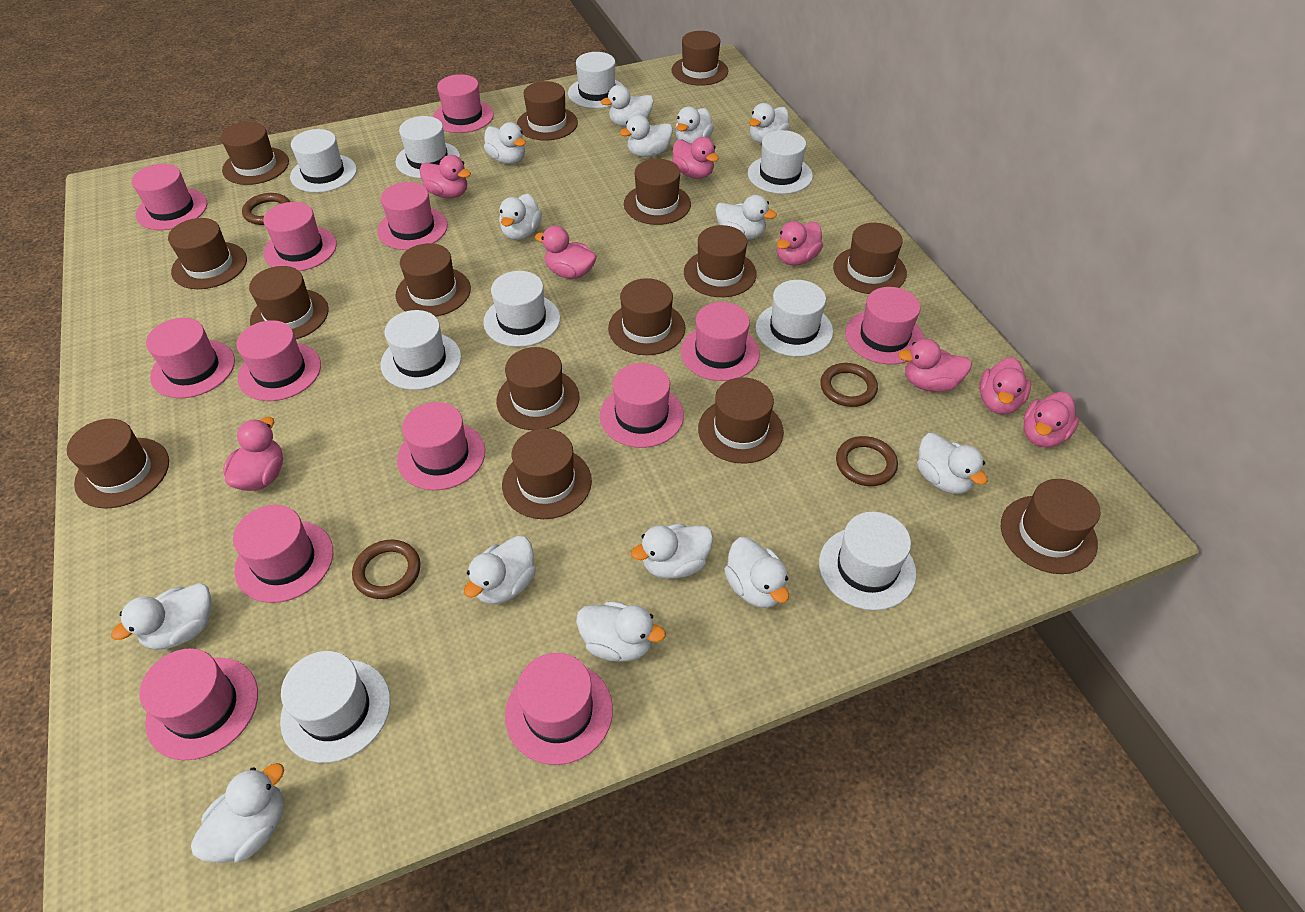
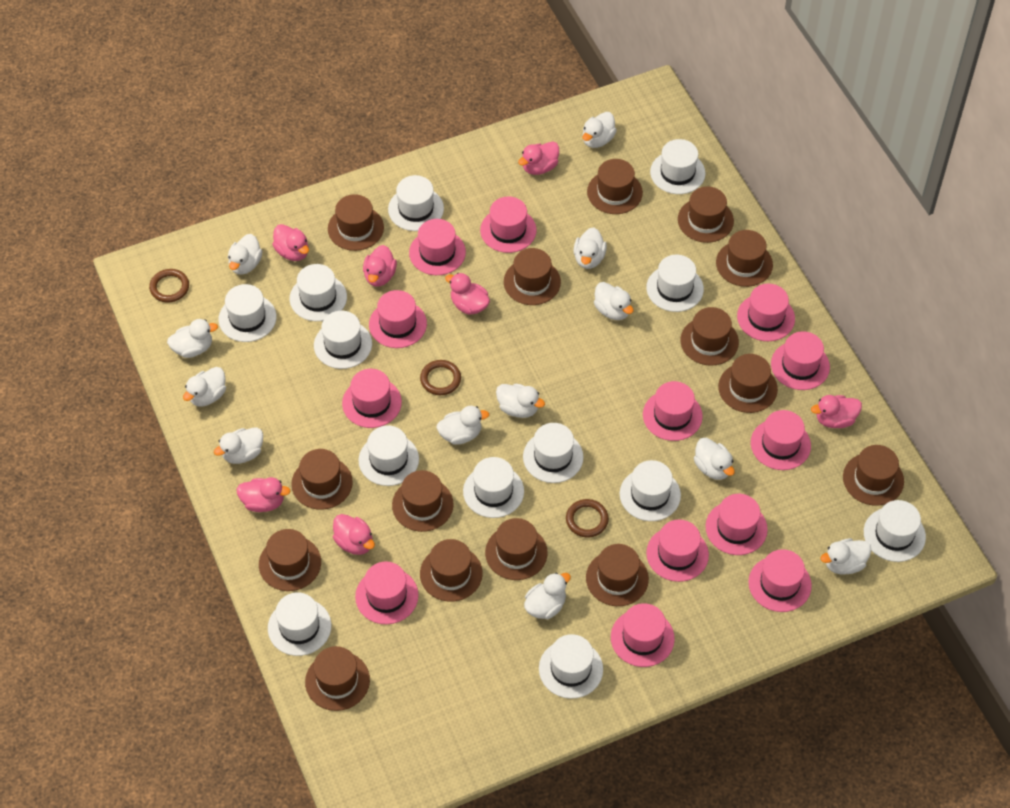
brown ring: [242,193,290,225] [352,540,421,599] [820,363,878,407] [836,436,898,486] = 4 -> [149,269,189,302] [420,360,461,395] [566,499,609,537] = 3
pink duck: [223,417,283,491] [419,155,471,198] [535,226,597,279] [672,137,719,179] [777,221,823,266] [898,339,972,392] [979,357,1031,414] [1023,392,1079,447] = 8 -> [236,477,290,512] [272,224,309,261] [333,514,375,555] [363,245,397,286] [445,273,490,315] [518,141,559,175] [811,395,862,428] = 7
white duck: [111,583,212,650] [191,763,284,863] [464,536,536,604] [484,122,526,164] [499,193,542,240] [576,601,666,662] [601,85,654,127] [619,115,673,157] [631,523,713,579] [675,107,714,144] [715,195,777,240] [724,537,789,608] [749,103,790,144] [917,433,987,494] = 14 -> [167,319,218,358] [183,367,226,407] [214,427,263,464] [228,234,262,275] [437,406,489,445] [496,384,545,418] [524,573,571,619] [573,227,607,269] [582,112,617,148] [594,282,633,320] [694,438,735,480] [820,538,871,574] = 12
white hat: [280,651,390,763] [290,129,357,193] [380,310,461,390] [395,116,460,178] [483,271,560,347] [568,52,624,108] [748,130,813,194] [755,280,833,357] [819,512,916,610] = 9 -> [219,284,276,342] [268,592,331,656] [290,264,347,321] [314,311,372,369] [359,425,419,486] [388,175,444,231] [463,457,524,518] [523,423,584,483] [539,634,603,699] [620,460,681,521] [646,255,704,312] [650,139,705,194] [864,500,926,562] = 13

